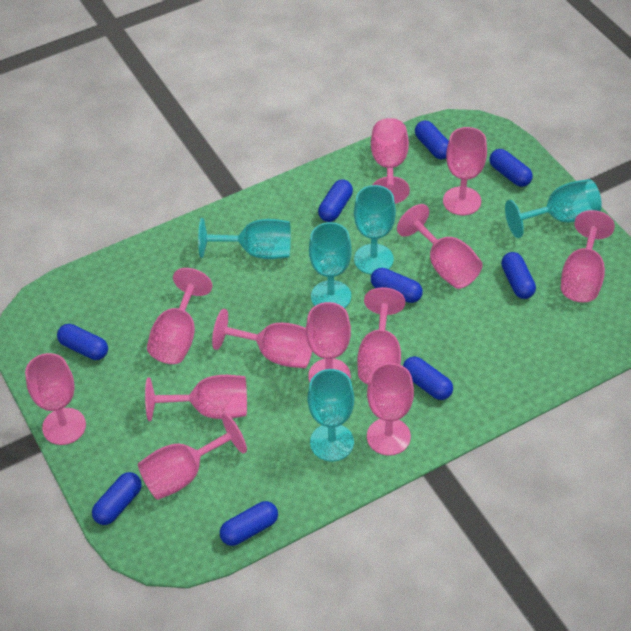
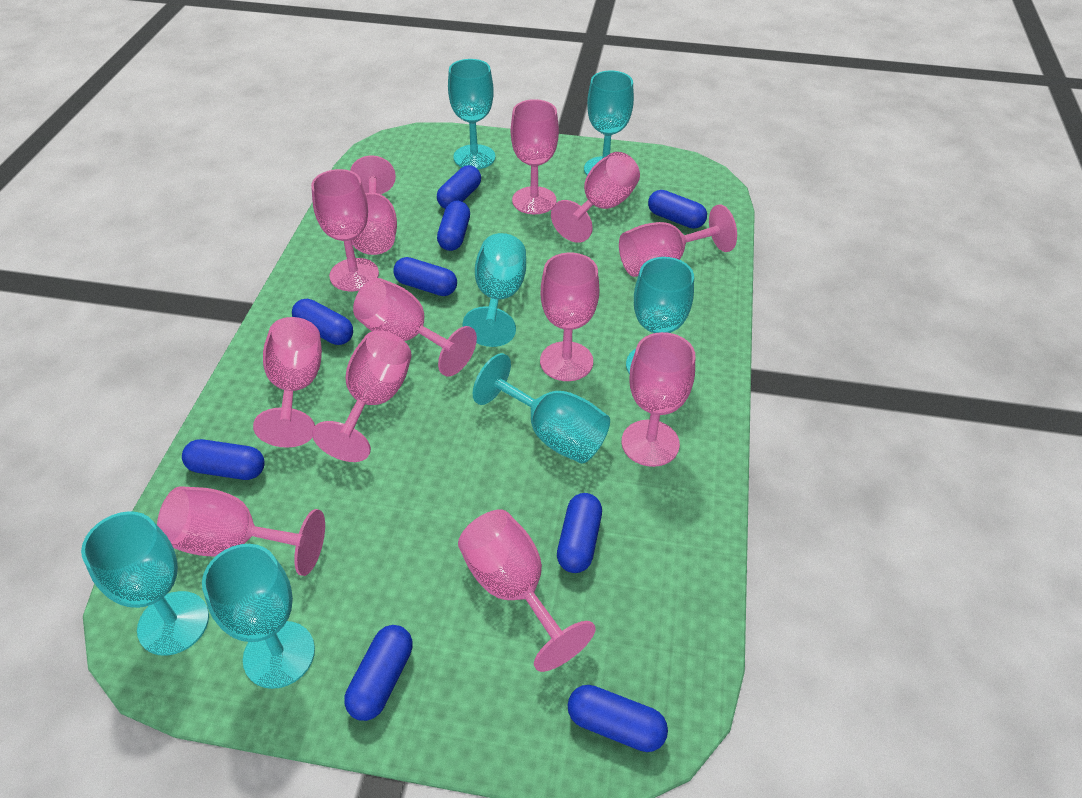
turquoise goblet: [198,218,291,259] [308,369,354,461] [309,222,352,308] [354,185,396,274] [505,179,602,238] = 5 -> [81,511,209,656] [202,544,315,689] [448,59,496,169] [462,233,526,347] [473,353,610,464] [584,71,634,175] [626,257,694,374] = 7

